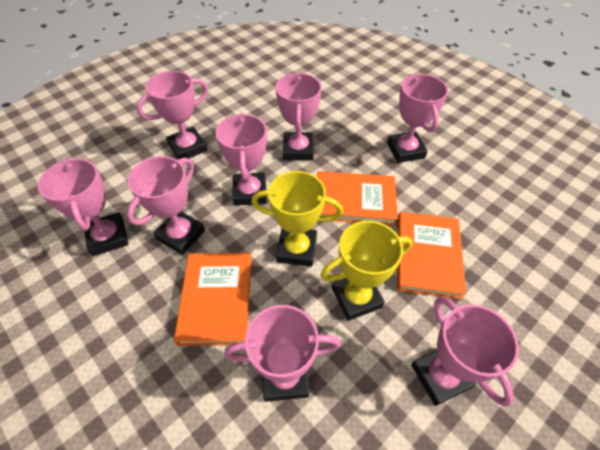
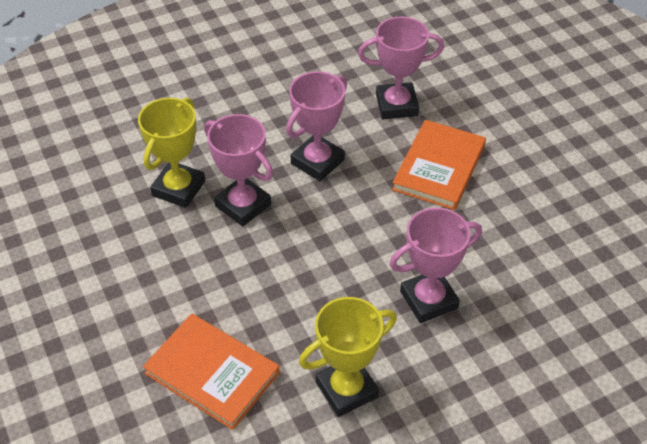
orange book: [174,253,252,346] [317,171,398,225] [397,212,466,299] = 3 -> [143,314,280,430] [392,120,486,210] = 2
pink trophy: [38,158,128,256] [127,156,205,255] [136,71,208,159] [215,113,267,206] [224,305,341,402] [275,73,322,160] [387,74,448,163] [411,296,519,407] = 8 -> [204,114,273,226] [286,71,347,181] [358,17,444,119] [389,207,482,323] = 4

